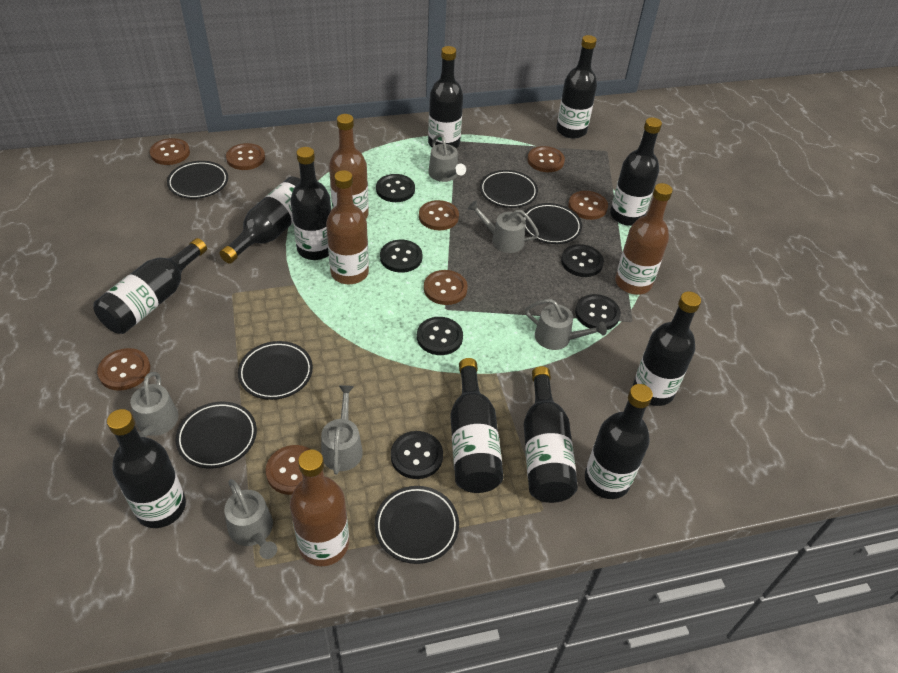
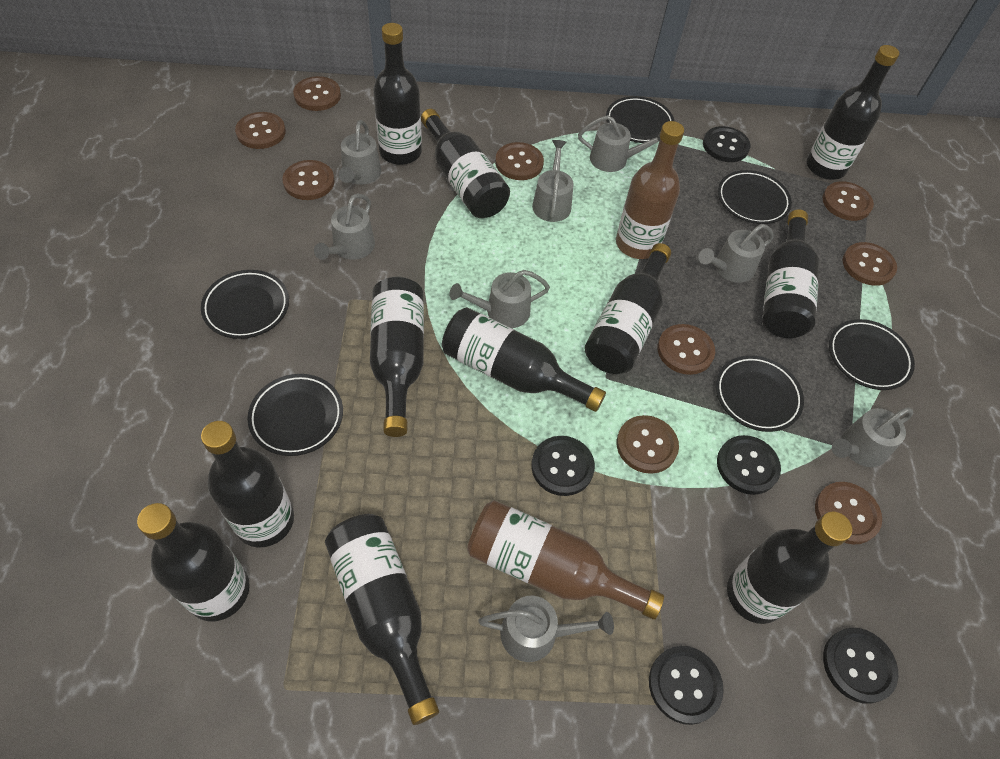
black button: [376,174,415,202] [380,240,422,273] [391,431,443,479] [417,317,463,355] [561,244,604,277] [575,294,621,330] = 6 -> [531,436,595,496] [649,646,724,725] [703,126,751,162] [717,435,781,495] [823,628,898,704] = 5
brown bottle: [290,450,349,566] [326,170,369,284] [329,114,369,218] [615,183,673,295] = 4 -> [467,500,664,620] [616,121,684,259] = 2
brown button: [97,348,150,391] [150,138,190,165] [226,143,265,170] [266,445,311,495] [419,200,459,230] [424,270,468,305] [527,146,565,172] [568,191,608,220] = 8 -> [235,112,286,149] [282,160,335,200] [293,76,341,111] [495,142,544,180] [617,415,679,474] [657,324,715,375] [815,482,882,544] [822,181,874,221] [843,242,897,286] = 9
grey watering can: [130,372,178,437] [224,479,277,559] [321,385,363,475] [428,134,466,182] [468,201,539,253] [525,299,607,350] = 6 -> [314,193,375,260] [339,120,381,185] [449,270,550,328] [478,596,614,662] [532,140,574,222] [578,115,661,172] [699,224,773,283] [832,408,913,467] = 8

